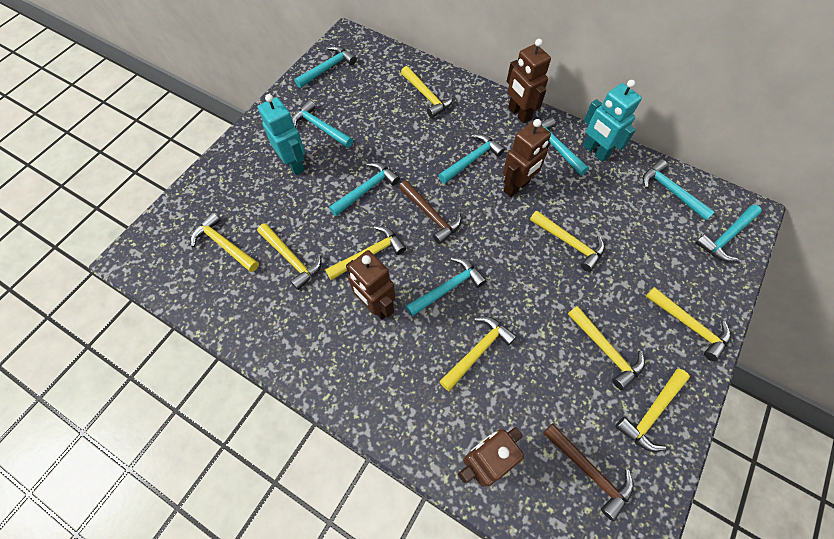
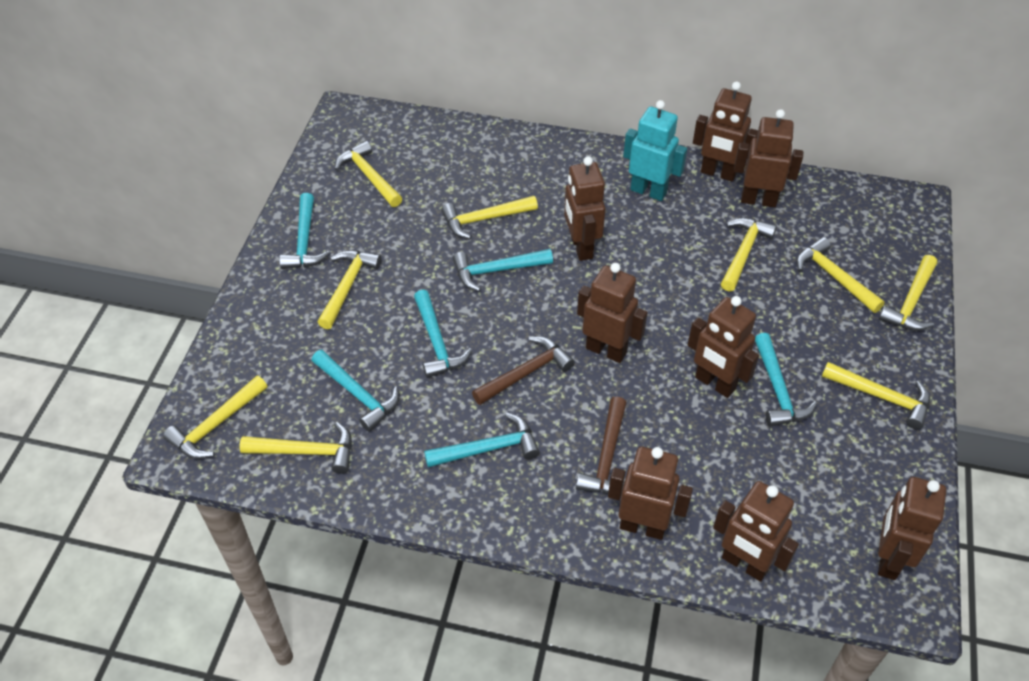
brown robot: [346,250,395,320] [458,427,524,487] [503,119,551,197] [506,39,551,124] = 4 -> [564,156,605,261] [577,263,647,363] [608,446,693,540] [688,296,759,398] [693,82,758,182] [713,481,799,582] [734,109,803,207] [878,477,946,580] = 8
turquoise hammer: [292,100,353,148] [294,46,357,88] [329,162,400,216] [406,258,487,316] [438,134,505,184] [541,117,589,175] [643,159,715,221] [695,205,762,262] = 8 -> [279,193,330,269] [311,350,399,431] [414,290,472,378] [424,413,540,468] [453,249,553,291] [755,333,817,427] = 6
turquoise robot: [258,94,305,175] [583,80,642,162] = 2 -> [623,100,687,201] = 1

